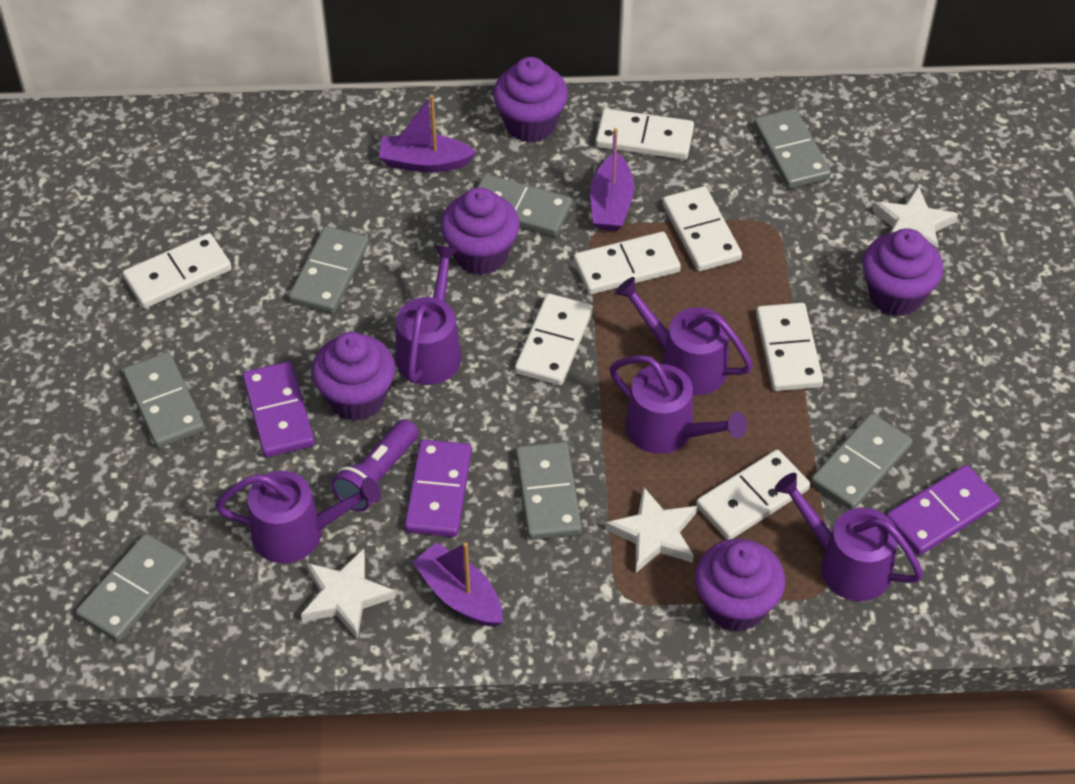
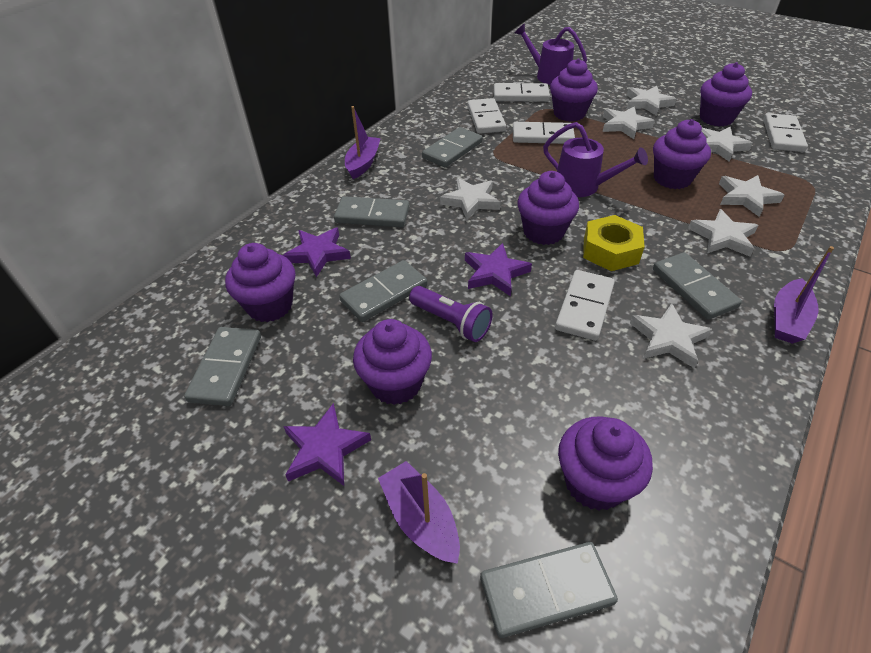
grey domino: [76,534,187,642] [123,352,205,448] [289,226,369,314] [477,174,572,237] [516,442,582,540] [754,109,831,189] [811,413,913,510] = 7 -> [184,327,261,406] [334,196,410,227] [339,260,427,322] [422,127,483,167] [480,542,618,638] [653,252,742,320] = 6
purple cupcake: [312,332,395,421] [441,187,520,275] [493,57,568,142] [695,539,786,632] [862,228,943,317] = 5 -> [225,243,295,322] [353,319,432,405] [517,171,579,245] [550,58,598,122] [558,416,653,511] [653,119,711,189] [700,62,752,127] = 7
purple domino: [243,361,314,457] [404,439,472,537] [886,465,1000,555] = 3 -> none = 0
purple star: none = 0 -> [283,228,351,277] [283,403,371,486] [465,243,532,297] = 3
purple watering can: [215,471,381,563] [396,245,462,385] [610,355,747,454] [615,277,753,395] [774,473,923,601] = 5 -> [515,23,587,85] [543,122,648,197] = 2
white domino: [123,233,232,308] [515,293,593,385] [574,232,681,294] [595,109,694,160] [662,186,742,271] [696,450,810,540] [756,303,823,391] = 7 -> [467,98,506,134] [494,83,550,101] [513,122,575,144] [555,270,615,341] [763,113,808,152] = 5
white star: [301,549,396,639] [605,486,697,573] [873,186,958,251] = 3 -> [440,178,500,220] [603,107,655,139] [627,86,676,116] [630,303,712,368] [688,209,758,256] [701,127,753,162] [719,175,784,217] = 7
yellow nut: none = 0 -> [583,215,645,271] = 1

